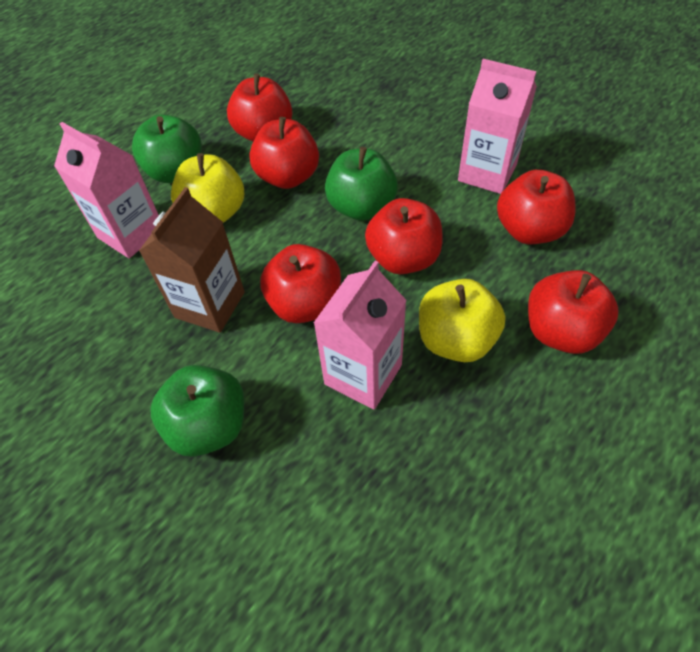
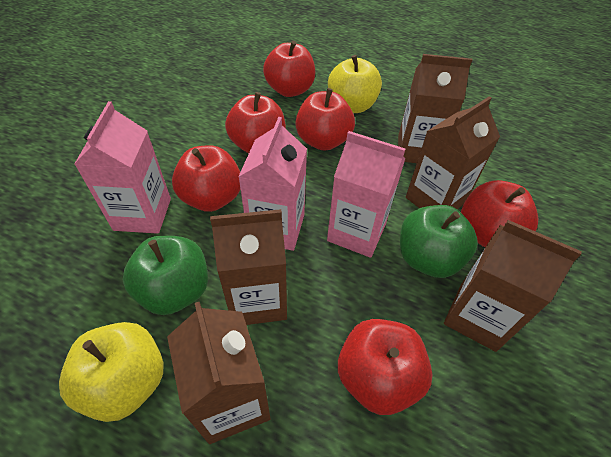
brown carton: [139,187,245,333] = 1 -> [167,302,270,444] [210,209,287,325] [398,54,472,163] [406,96,500,209] [444,220,582,352] = 5
green apple: [132,114,202,183] [150,365,244,457] [325,147,398,221] = 3 -> [123,236,208,315] [400,205,478,278] = 2

